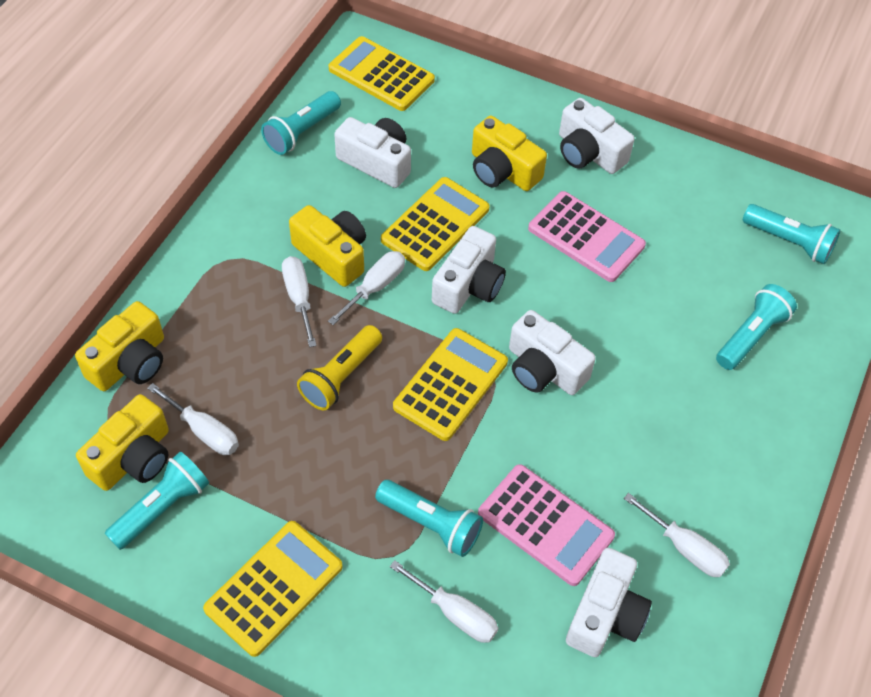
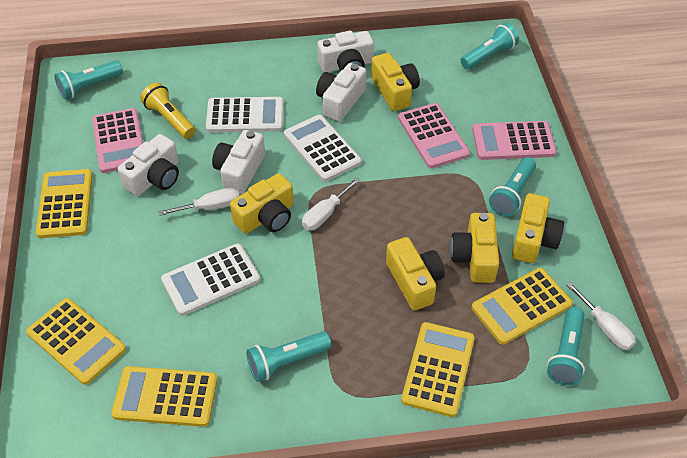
pink calculator: [478,464,615,586] [528,191,646,282] = 2 -> [92,108,143,173] [398,103,470,169] [472,121,556,160] = 3
white calculator: none = 0 -> [161,243,260,316] [206,97,283,133] [284,115,362,182] = 3
white camera: [334,117,411,188] [432,226,506,314] [509,310,596,395] [559,98,634,174] [566,548,652,657] = 5 -> [118,134,179,196] [212,130,265,195] [316,63,366,122] [317,31,374,72] = 4
white screwdriver: [147,383,239,455] [282,256,317,347] [328,251,405,325] [390,560,498,643] [624,493,730,577] = 5 -> [159,188,239,216] [302,178,360,230] [566,282,636,350] = 3
yellow calculator: [203,521,343,657] [329,36,435,111] [381,177,490,271] [393,328,508,441] = 4 -> [26,298,126,385] [36,169,93,238] [111,366,218,427] [401,322,475,417] [472,268,573,345] = 5
yellow camera: [75,301,164,391] [76,394,169,491] [289,205,366,287] [472,116,547,191] = 4 -> [230,173,294,234] [371,53,420,111] [386,237,445,310] [450,213,499,283] [512,193,564,263] = 5

